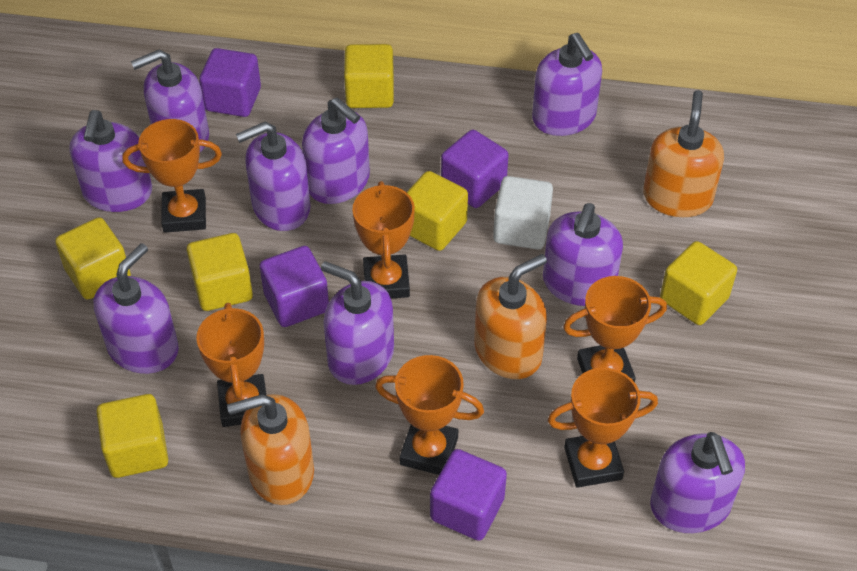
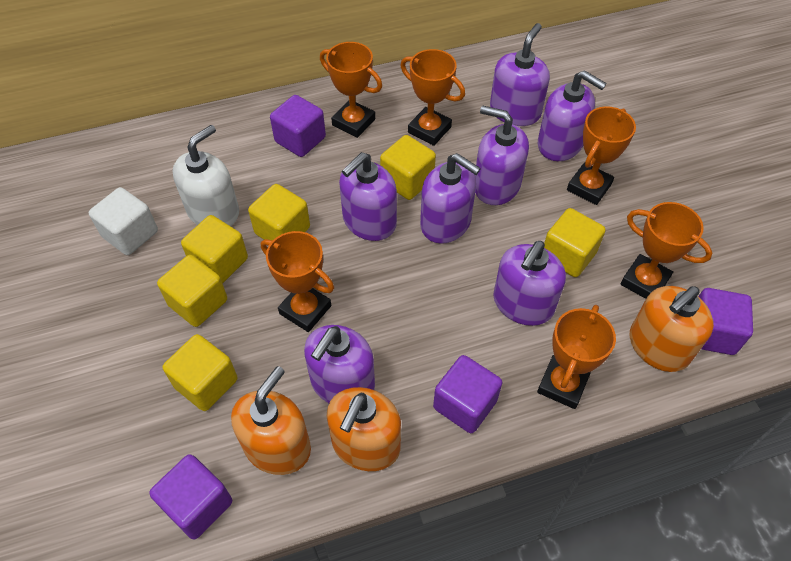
purple soap dispenser: [69,110,152,212] [93,243,179,374] [131,50,209,152] [236,122,311,231] [302,98,370,204] [321,261,394,385] [532,33,602,136] [543,203,623,306] [650,432,745,533] = 9 -> [304,325,375,403] [339,152,397,241] [420,153,481,244] [475,105,529,205] [490,23,550,126] [493,241,566,326] [538,70,607,161] = 7
white soap dispenser: none = 0 -> [173,125,239,226] = 1

